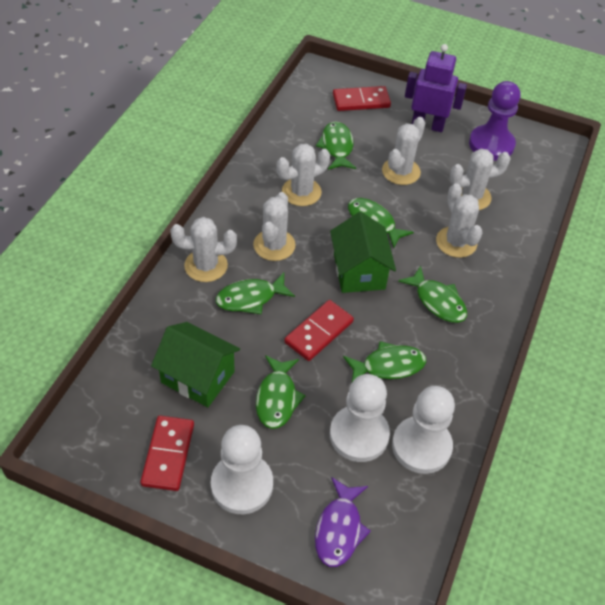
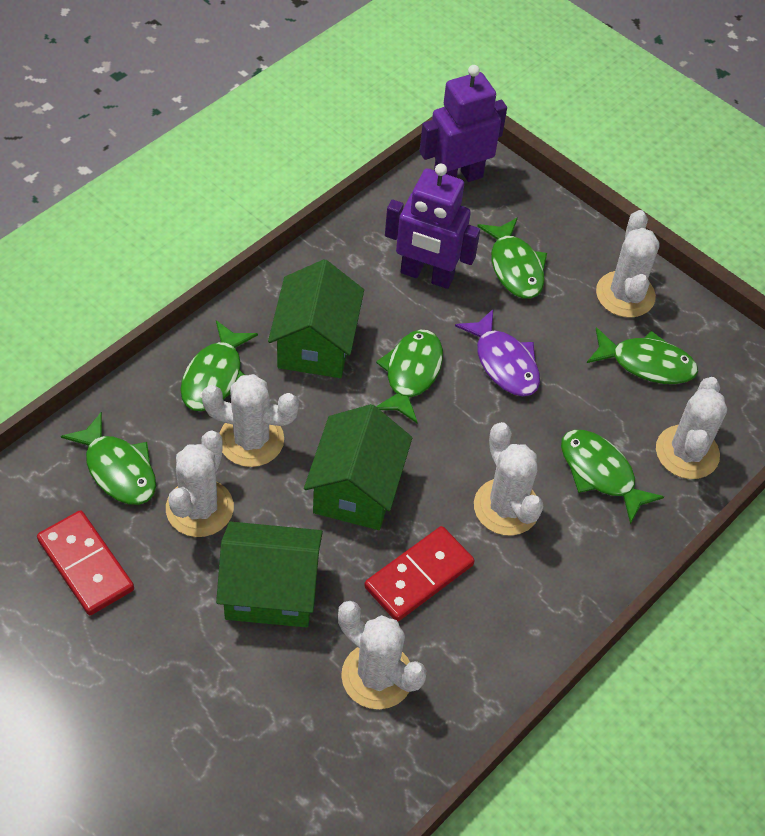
green house: [151,322,240,407] [330,212,396,293] = 2 -> [216,522,323,627] [268,259,364,378] [304,404,412,530] = 3
purple pawn: [469,81,520,161] = 1 -> none = 0
purple robot: [405,44,467,132] = 1 -> [385,164,480,289] [419,65,507,182] = 2
red domino: [140,416,194,491] [284,300,354,361] [333,86,391,111] = 3 -> [37,510,134,615] [364,526,475,621] = 2
white pawn: [211,425,273,514] [330,374,390,462] [392,386,455,474] = 3 -> none = 0

